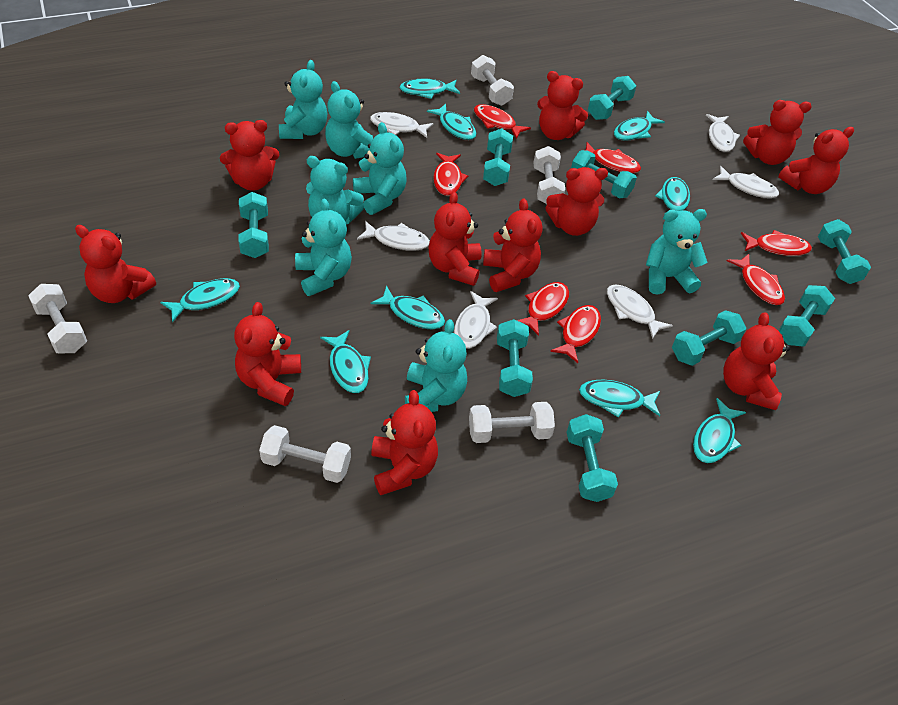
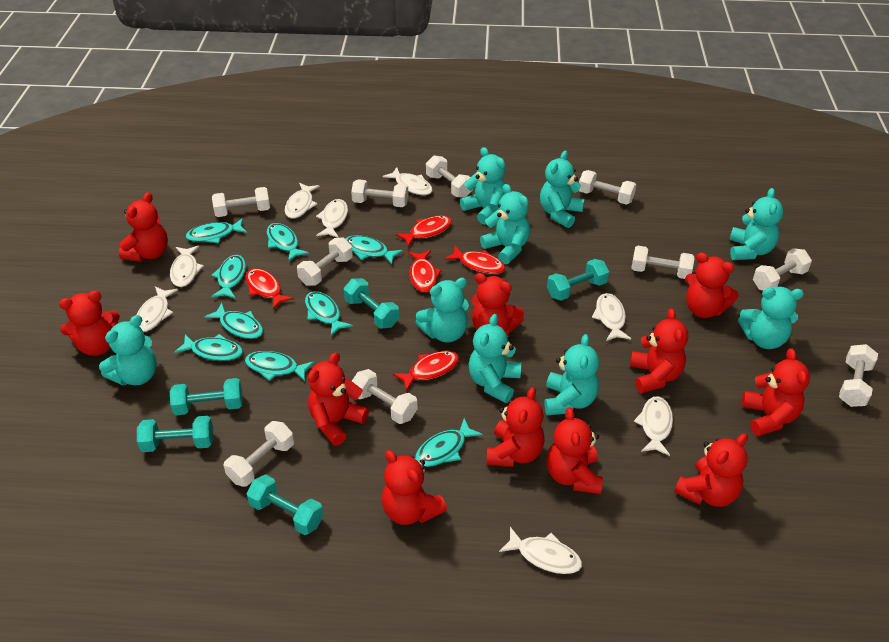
red fish: [433,153,468,196] [474,104,531,139] [517,282,569,336] [550,305,601,363] [586,142,641,173] [727,254,785,305] [741,230,812,256] = 7 -> [245,268,294,309] [393,351,459,391] [395,216,452,247] [408,250,442,292] [444,246,506,274] = 5
turquoise dumbbell: [238,192,269,258] [483,128,513,186] [497,319,533,397] [567,414,618,502] [571,150,637,198] [588,76,636,120] [672,310,746,366] [779,285,835,347] [818,219,871,284] = 9 -> [137,416,213,452] [170,378,243,415] [246,475,323,535] [344,278,399,329] [547,259,609,301] = 5
turquoise teddy bear: [279,60,327,139] [295,199,352,296] [306,156,364,224] [325,81,373,159] [353,122,407,215] [405,319,467,412] [646,209,708,295] = 7 -> [99,315,157,385] [415,278,469,343] [460,147,505,225] [468,314,521,403] [480,184,530,264] [540,151,585,228] [545,334,599,415] [729,188,783,260] [738,287,804,349] = 9
white dumbbell: [28,284,87,353] [259,425,351,483] [469,402,555,443] [471,55,514,106] [533,146,565,204] = 5 -> [212,187,270,217] [223,421,294,487] [297,238,353,286] [351,179,409,207] [352,369,417,424] [426,155,473,198] [579,170,636,205] [631,246,695,279] [753,248,812,291] [839,344,878,407] = 10
white fish: [357,221,430,251] [370,112,434,138] [454,291,498,349] [607,284,673,339] [706,114,740,152] [713,166,779,198] = 6 -> [137,286,178,332] [170,246,204,287] [285,183,320,219] [316,199,348,238] [383,167,433,195] [499,527,582,574] [592,293,631,341] [634,396,673,456] = 8

